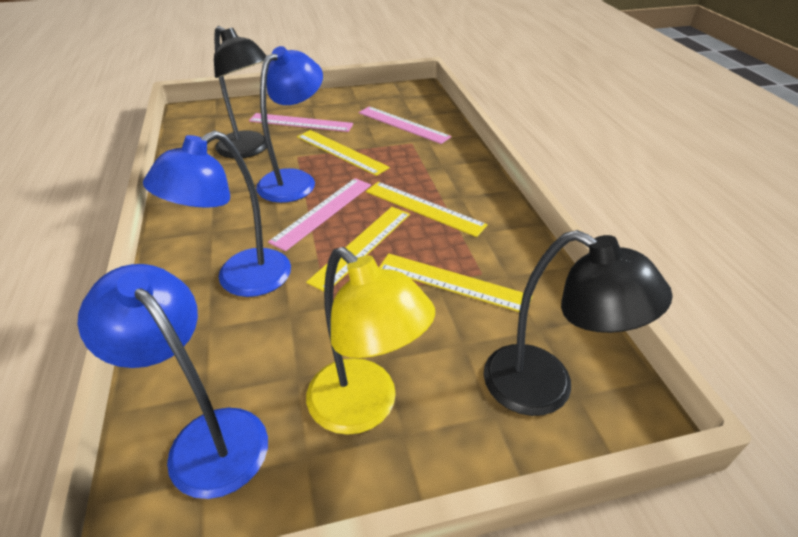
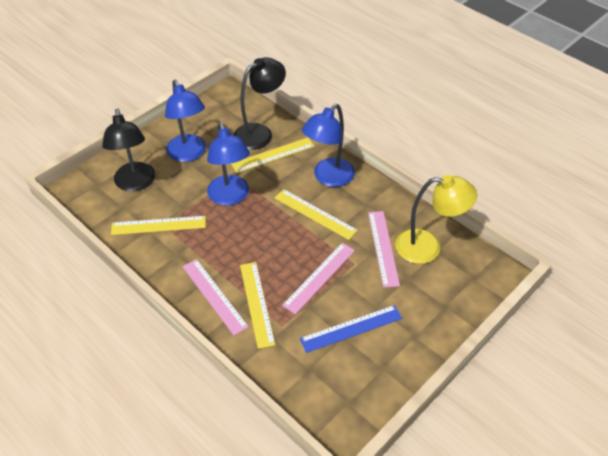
blue ruler: none = 0 -> [300,305,402,353] = 1

